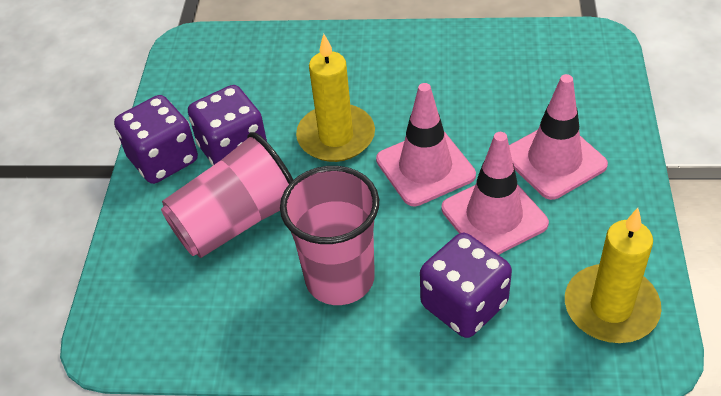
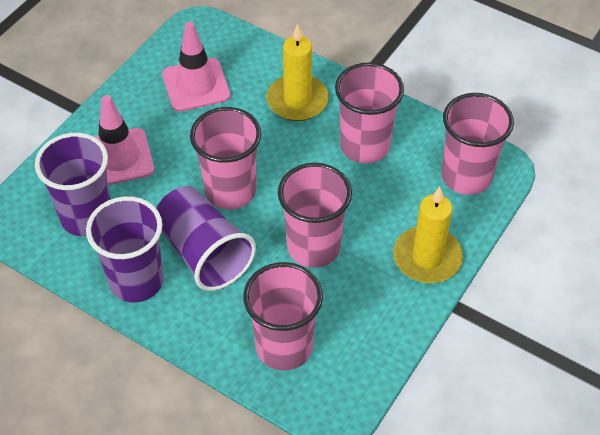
pink cup: [161,132,293,258] [280,166,379,305] = 2 -> [190,107,261,210] [243,262,323,370] [278,163,352,268] [335,63,404,164] [442,93,514,195] = 5
pink traffic cone: [376,83,476,206] [442,132,549,255] [509,74,608,200] = 3 -> [95,95,154,185] [162,22,231,112] = 2
purple cup: none = 0 -> [35,133,111,236] [86,196,164,302] [156,186,256,291] = 3
purple dice: [114,95,198,184] [188,85,267,165] [420,233,512,338] = 3 -> none = 0

